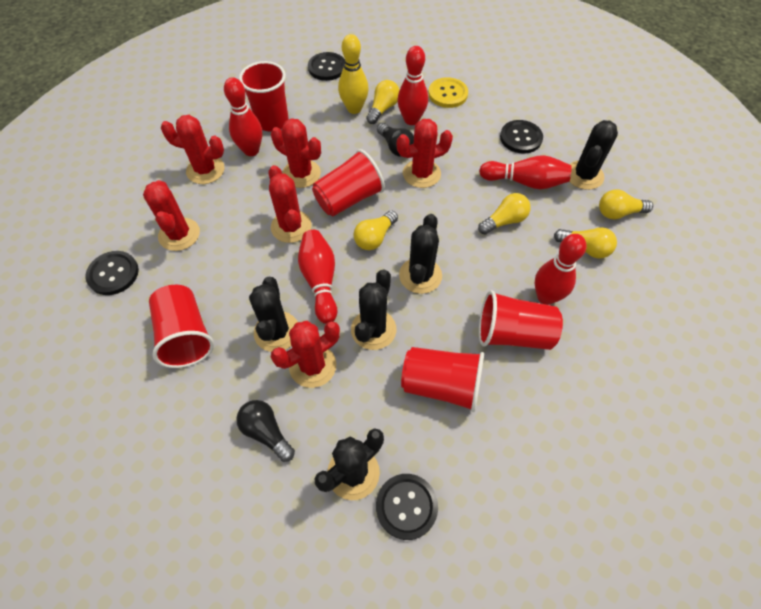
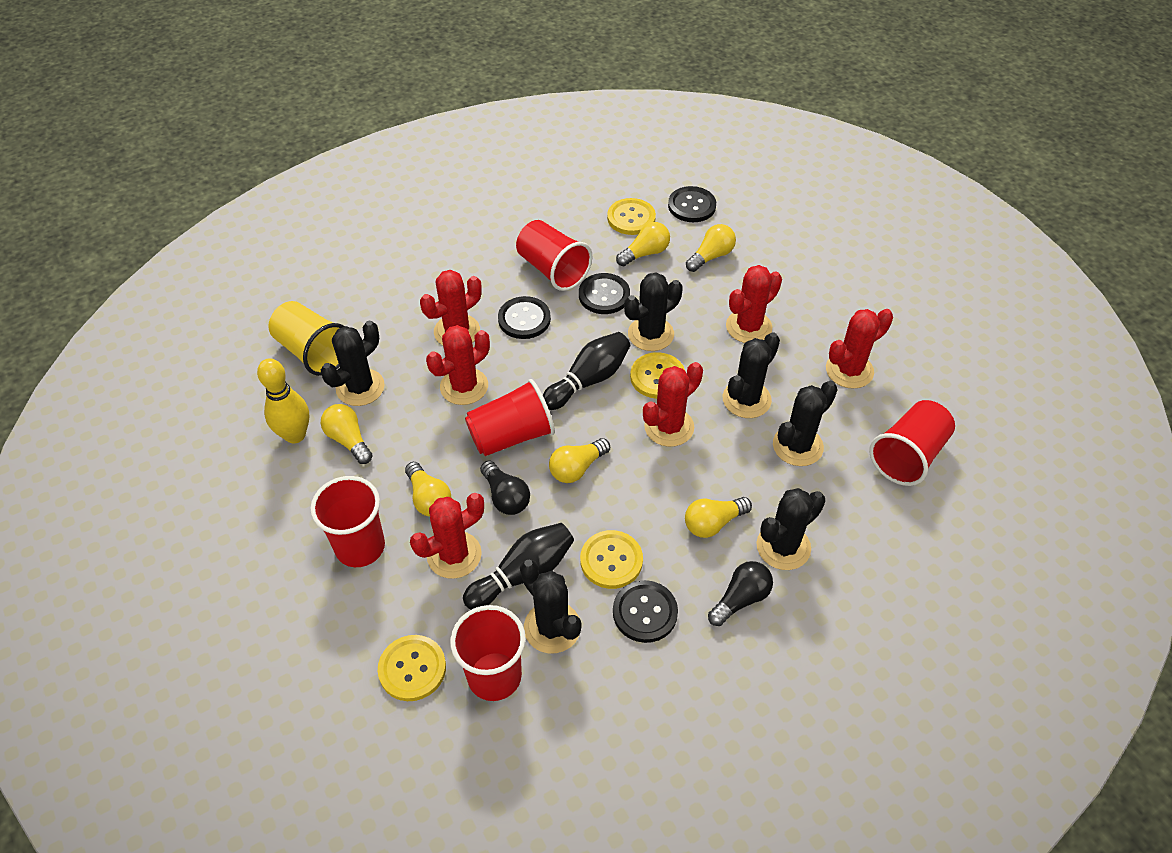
black bowling pin: none = 0 -> [463,523,574,610] [543,332,630,410] = 2
black cactus: [249,277,298,352] [315,428,384,500] [351,270,396,350] [399,214,442,294] [569,120,618,190] = 5 -> [321,321,385,406] [520,559,582,653] [624,272,683,351] [723,332,780,418] [756,488,826,570] [773,381,838,466] = 6
red bowling pin: [224,77,262,156] [298,230,337,324] [397,46,428,125] [479,155,572,189] [535,234,586,305] = 5 -> none = 0
yellow button: [428,77,468,108] = 1 -> [378,635,446,701] [580,530,643,589] [607,198,656,235] [630,352,685,399] = 4
yellow cup: none = 0 -> [268,301,345,376] = 1
yellow light bulb: [354,210,398,250] [366,80,400,124] [478,193,531,235] [554,227,617,259] [599,189,653,220] = 5 -> [321,404,373,464] [405,462,452,517] [549,438,610,483] [616,222,670,267] [685,497,752,538] [686,224,736,272] = 6

